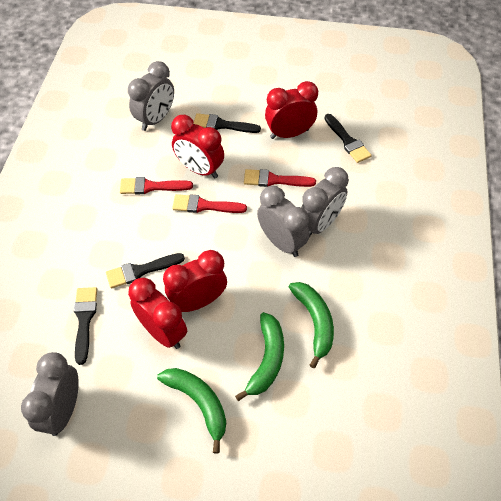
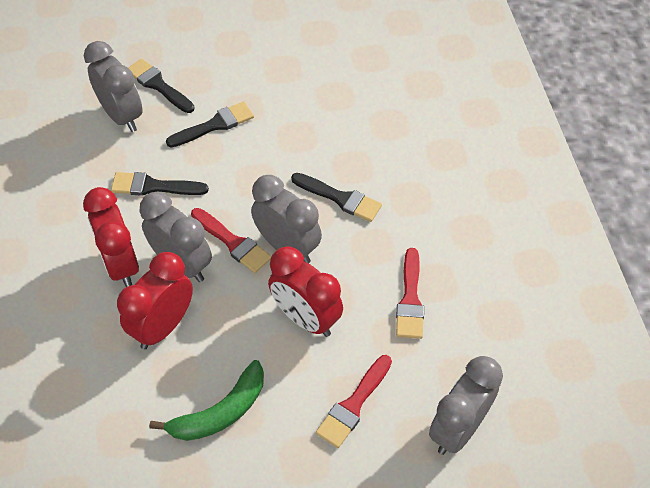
green banana: [157,368,226,453] [235,312,284,401] [289,282,334,368] = 3 -> [149,360,264,441] = 1
red clock: [128,277,187,349] [163,250,227,312] [171,115,224,178] [265,81,318,139] = 4 -> [83,187,139,287] [117,252,193,349] [268,246,343,337] = 3

